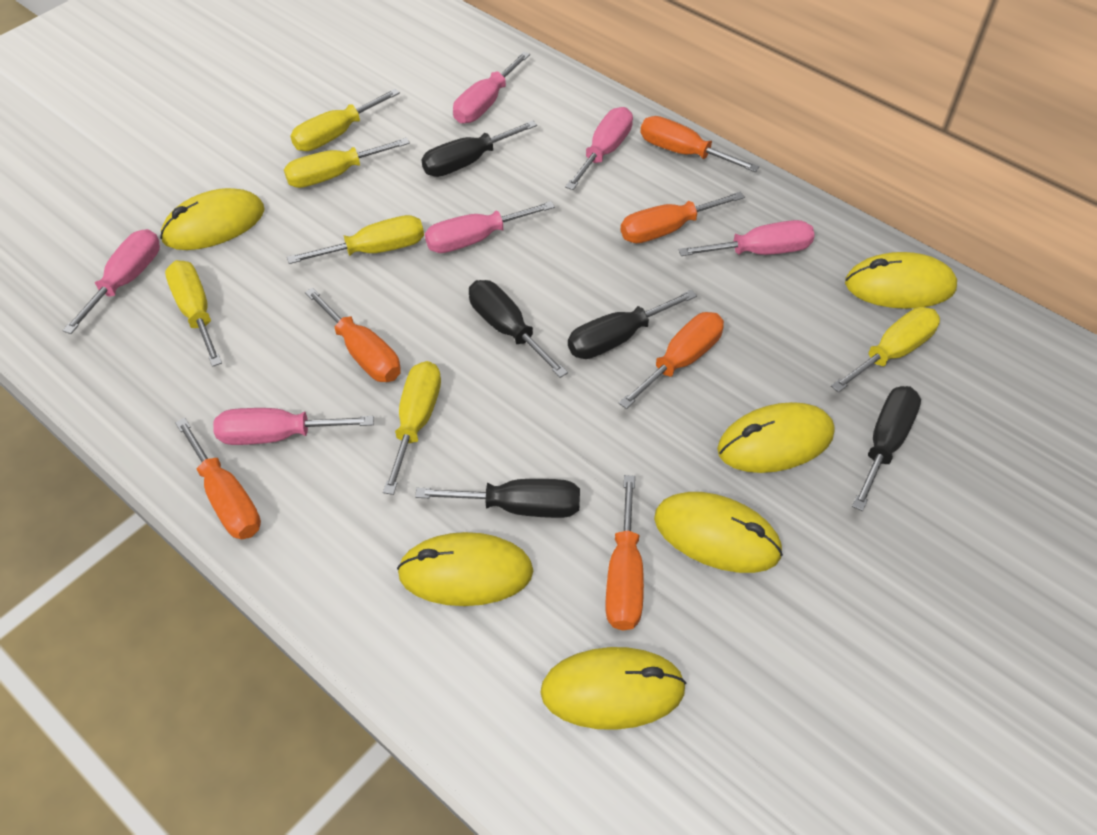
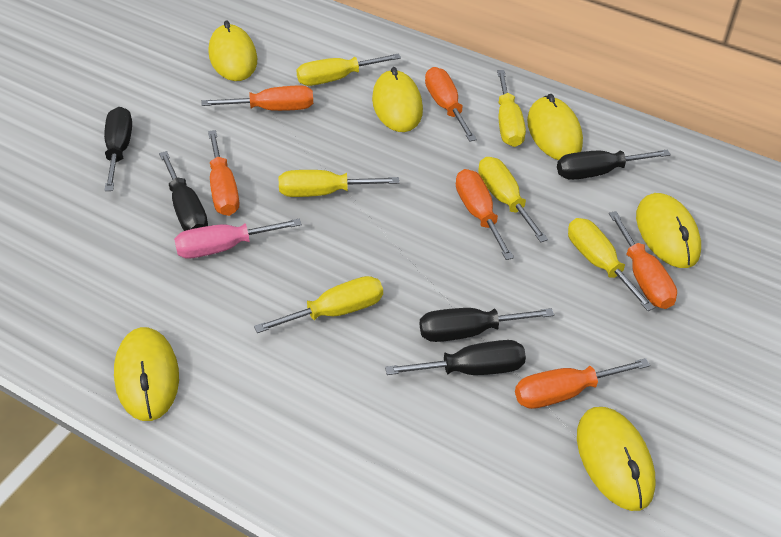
pink screwdriver: [63,229,160,334] [213,408,374,445] [425,201,555,253] [453,52,530,124] [565,107,633,190] [678,220,815,256] = 6 -> [174,219,302,258] = 1

